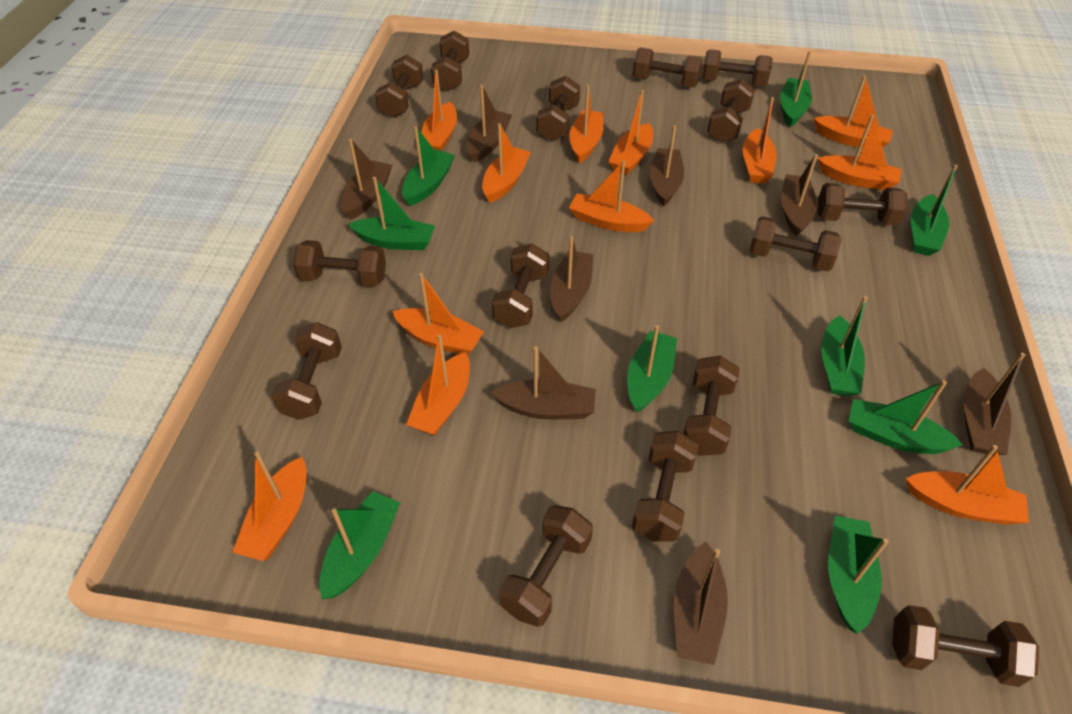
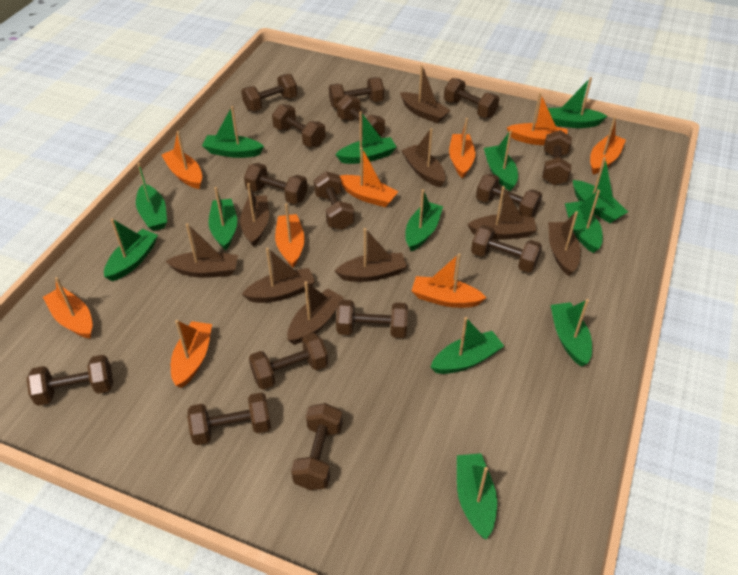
brown boat: [341,138,392,219] [467,85,512,162] [491,346,596,419] [550,236,593,322] [650,125,684,207] [674,542,728,665] [781,154,818,236] [964,353,1025,455] = 8 -> [165,223,238,278] [240,183,269,247] [242,248,315,303] [287,281,344,344] [335,228,407,282] [400,65,451,124] [401,128,446,187] [467,186,537,240] [548,211,581,276] = 9
green boat: [319,491,401,599] [348,177,435,250] [402,126,455,206] [627,325,677,413] [780,51,812,127] [821,296,868,396] [828,516,889,634] [849,381,963,454] [911,165,958,256] = 9 -> [104,218,158,281] [136,163,167,231] [202,106,264,158] [208,187,237,250] [335,111,396,164] [405,189,443,251] [431,317,504,374] [457,453,497,539] [484,130,518,191] [548,77,607,128] [551,299,592,367] [565,190,603,253] [573,157,628,223] = 13
orange boat: [232,451,307,561] [392,273,484,355] [406,334,470,435] [421,70,457,151] [482,123,531,203] [569,85,603,164] [569,160,654,232] [608,90,653,175] [743,97,777,184] [814,75,893,148] [817,115,901,190] [906,445,1029,525] = 12 -> [43,277,93,339] [162,131,202,189] [171,320,212,388] [275,203,305,267] [340,147,398,207] [412,253,487,308] [449,118,475,178] [507,93,567,145] [590,116,626,174] = 9

